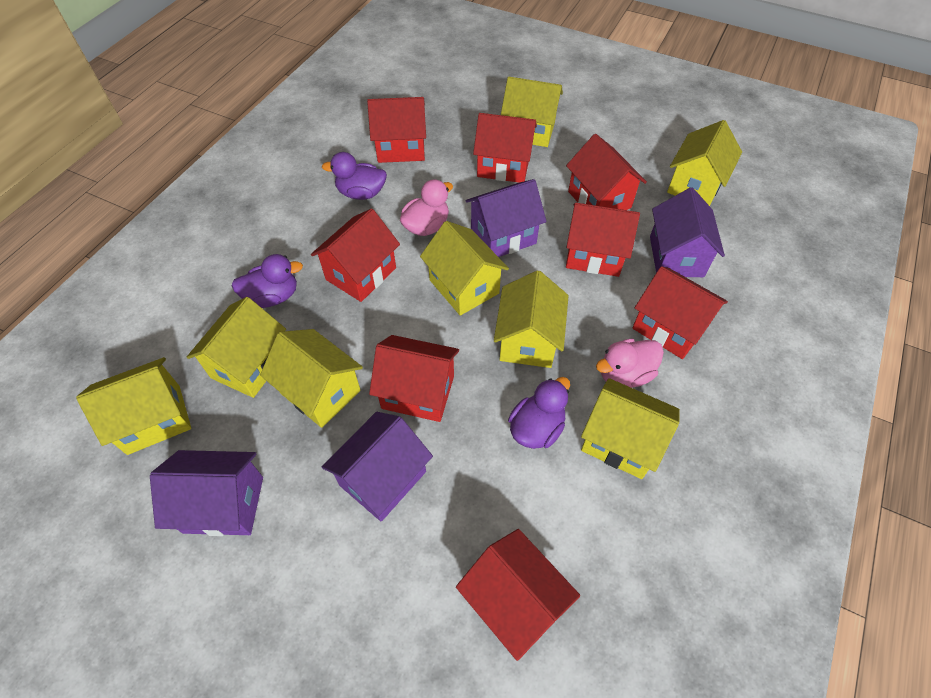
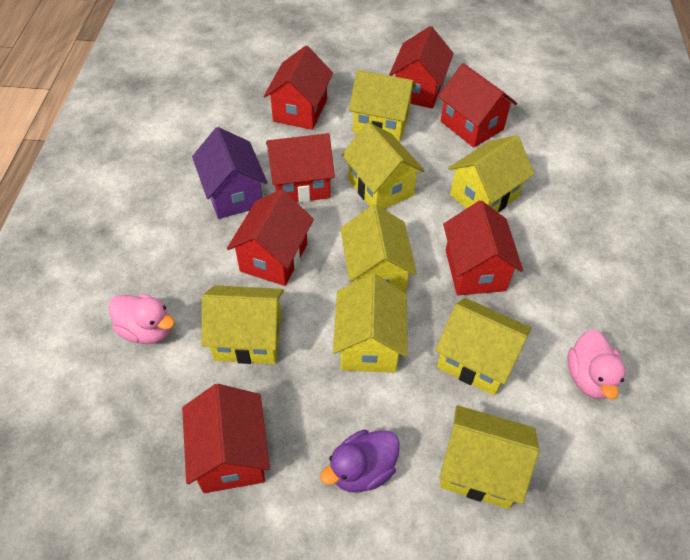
purple duck: [232,254,303,308] [322,152,387,200] [508,377,570,449] = 3 -> [320,430,400,493] = 1
purple house: [150,450,263,536] [322,412,433,522] [466,179,547,257] [650,187,725,277] = 4 -> [192,127,267,219] = 1
red house: [311,208,400,302] [367,97,426,163] [369,335,459,422] [456,529,580,661] [473,113,537,182] [566,134,647,210] [566,203,640,277] [633,266,728,359] = 8 -> [182,384,270,493] [227,189,314,286] [264,46,333,130] [266,133,335,203] [389,26,454,109] [438,63,517,148] [443,200,523,295] = 7

